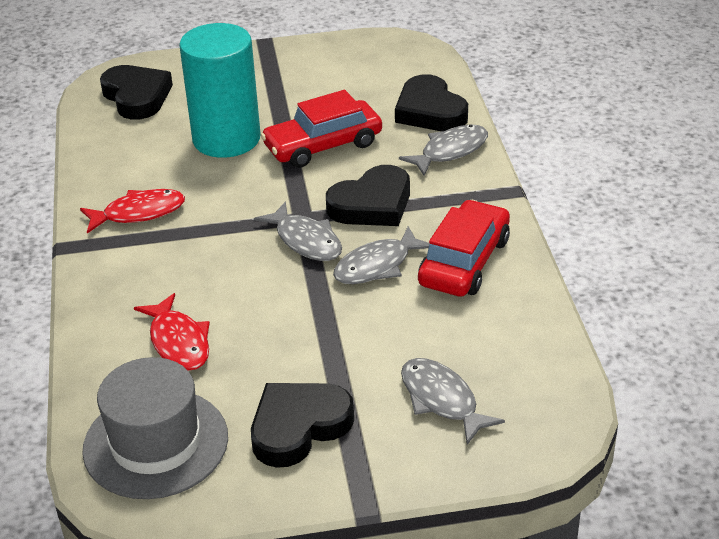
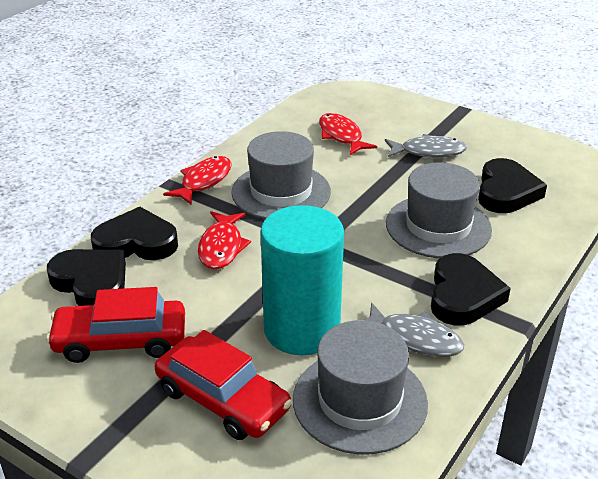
grey fish: [254,201,342,261] [333,226,430,284] [399,125,488,176] [401,358,505,445] = 4 -> [365,302,464,357] [385,134,467,158] = 2
grey hat: [82,357,228,499] = 1 -> [231,131,331,219] [293,320,428,454] [386,162,492,258] = 3
red fish: [80,189,185,233] [134,293,210,371] = 2 -> [163,156,232,205] [198,211,251,269] [319,113,377,155] = 3

